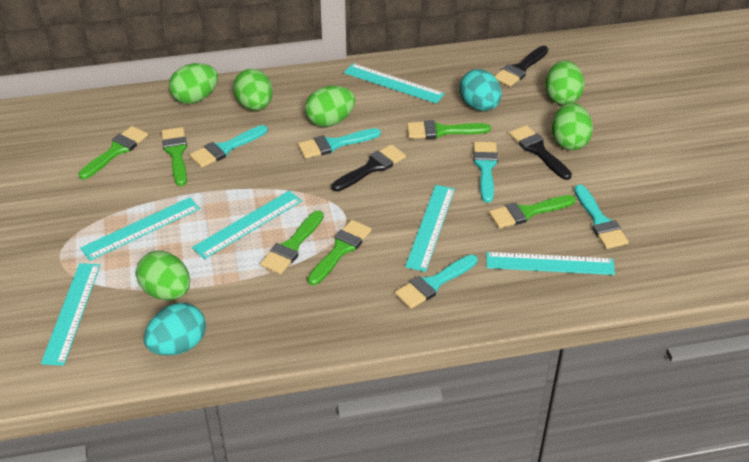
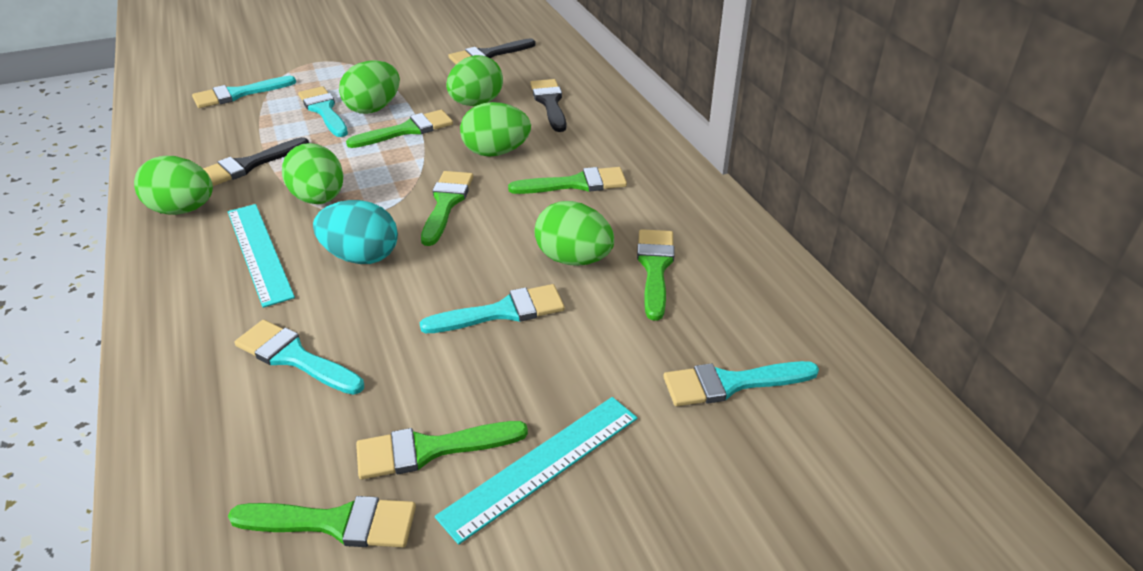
turquoise egg: [144,303,206,355] [460,69,502,111] = 2 -> [313,200,398,264] = 1
turquoise ruler: [41,263,100,366] [80,197,200,261] [192,191,302,259] [344,63,445,104] [405,185,455,272] [486,252,615,275] = 6 -> [228,204,295,308] [435,397,637,545] = 2

